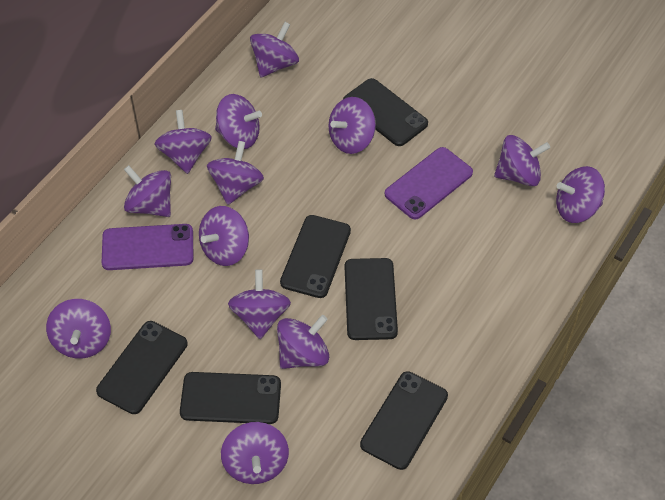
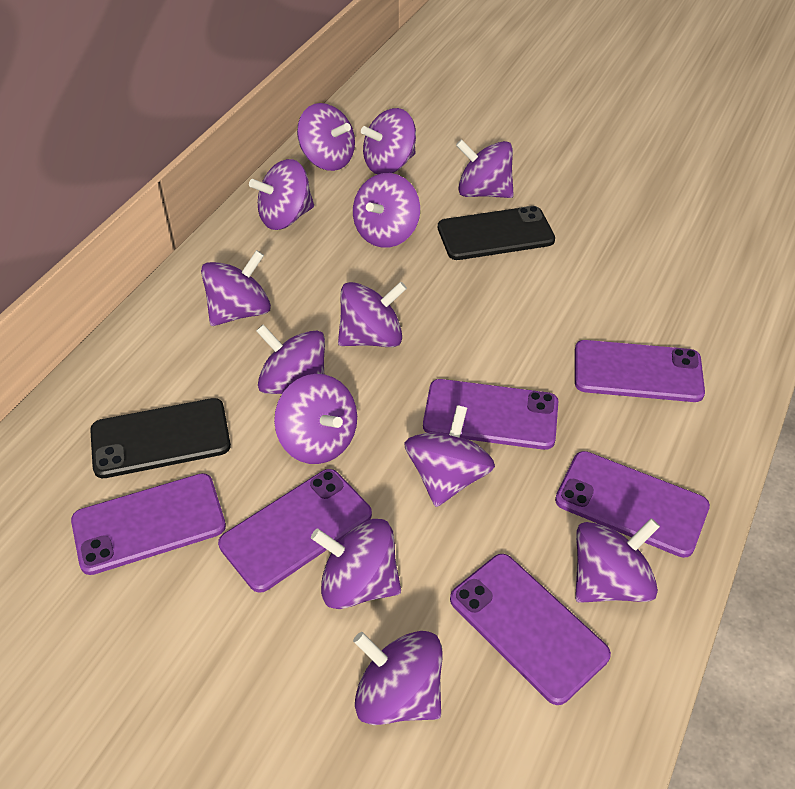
black phone: [96,321,188,414] [180,372,281,424] [280,215,351,298] [343,78,428,146] [345,258,398,340] [360,371,448,470] = 6 -> [90,398,231,478] [438,206,555,260] = 2
purple phone: [101,224,193,270] [385,147,473,220] = 2 -> [71,473,226,575] [218,469,372,593] [423,379,558,450] [450,554,611,705] [555,451,710,558] [575,340,705,402] = 6

